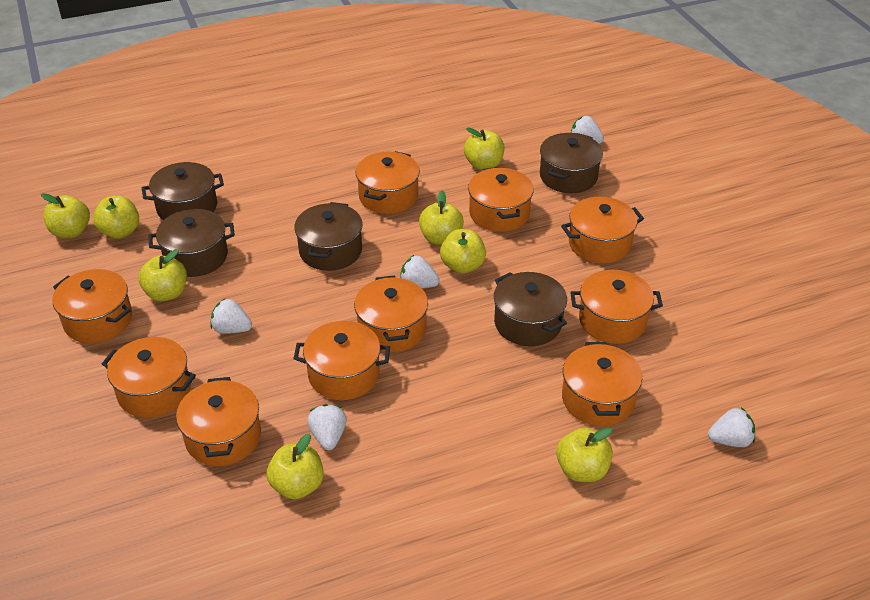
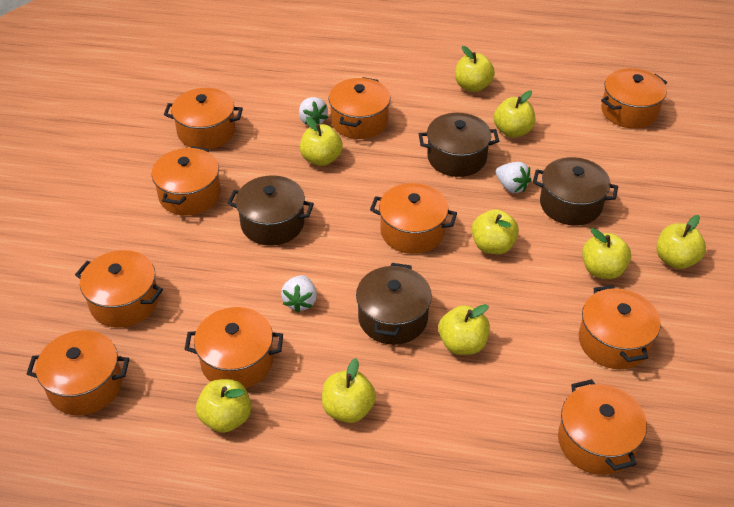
brown pot: [142,162,224,220] [148,209,235,277] [294,202,363,271] [494,272,567,346] [540,133,603,193] = 5 -> [228,175,314,246] [356,263,432,345] [419,113,499,177] [533,157,618,226] = 4
white strawberry: [210,298,252,334] [307,404,347,450] [400,255,440,288] [571,116,604,144] [708,407,755,447] = 5 -> [281,275,317,313] [299,97,328,126] [496,162,531,193] = 3
yellow apple: [41,193,90,238] [93,196,139,239] [138,249,187,301] [267,434,324,499] [419,191,464,245] [440,229,486,274] [464,127,505,170] [556,428,613,482] = 8 -> [196,379,251,433] [300,117,343,166] [322,358,376,423] [438,304,490,355] [455,46,495,92] [472,209,519,254] [494,91,535,138] [582,228,631,279] [656,215,706,269] = 9

